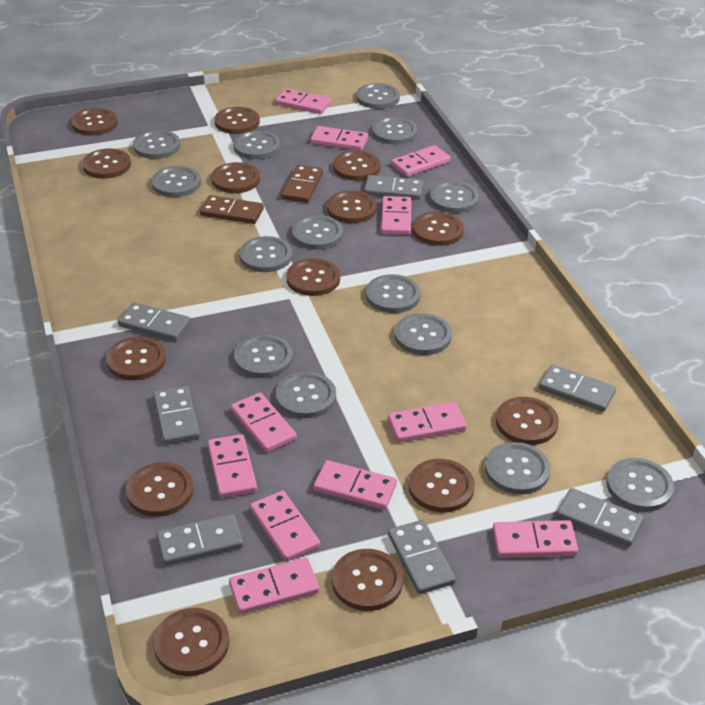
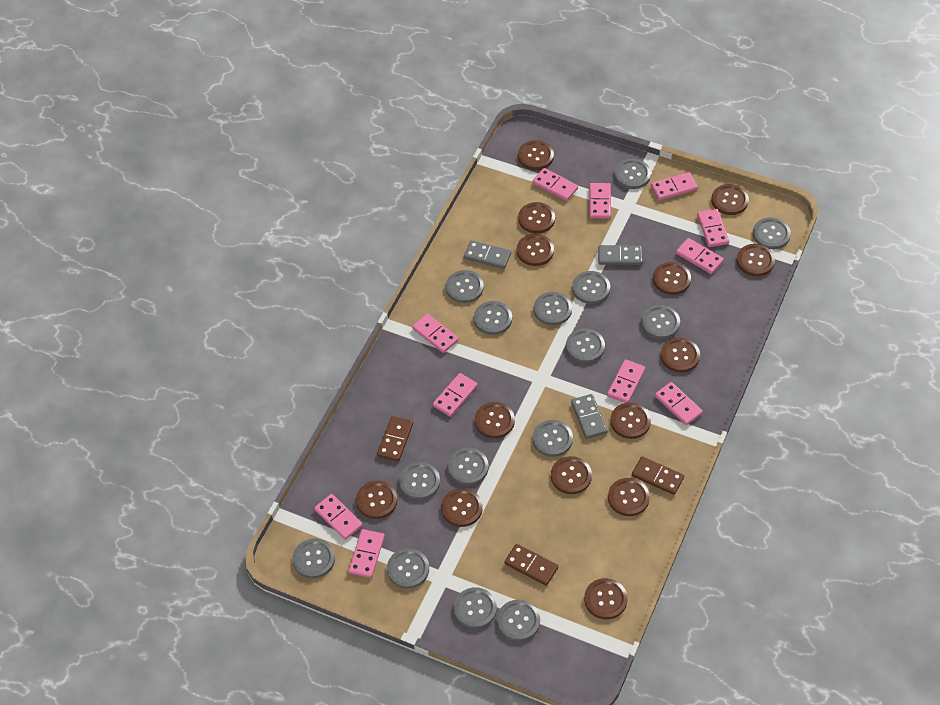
brown domino: [200,195,264,224] [281,165,323,203] = 2 -> [377,416,413,461] [504,544,558,586] [632,456,684,495] = 3
grey button: [133,130,180,159] [152,166,201,197] [233,131,280,159] [234,334,293,378] [239,236,292,272] [275,372,336,418] [292,215,343,250] [356,83,400,109] [366,274,421,313] [372,117,417,145] [395,313,452,355] [429,181,479,213] [485,442,551,495] [606,458,674,512] = 14 -> [292,539,335,578] [387,548,429,589] [399,462,440,500] [446,270,484,303] [448,448,489,485] [454,587,497,629] [474,301,512,335] [497,600,540,641] [532,420,573,457] [534,292,572,325] [566,328,605,363] [572,271,610,304] [614,159,651,189] [641,305,680,339] [753,217,791,249] = 15
grey domino: [118,302,191,341] [153,386,200,445] [157,514,243,565] [364,175,423,200] [388,520,456,594] [539,364,616,412] [556,488,643,547] = 7 -> [464,240,511,269] [571,394,607,439] [598,245,643,265] = 3

